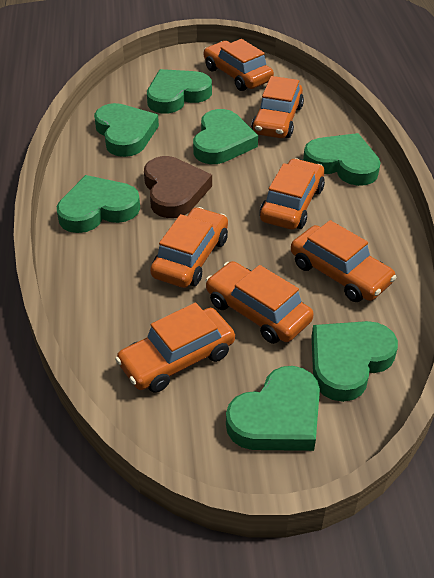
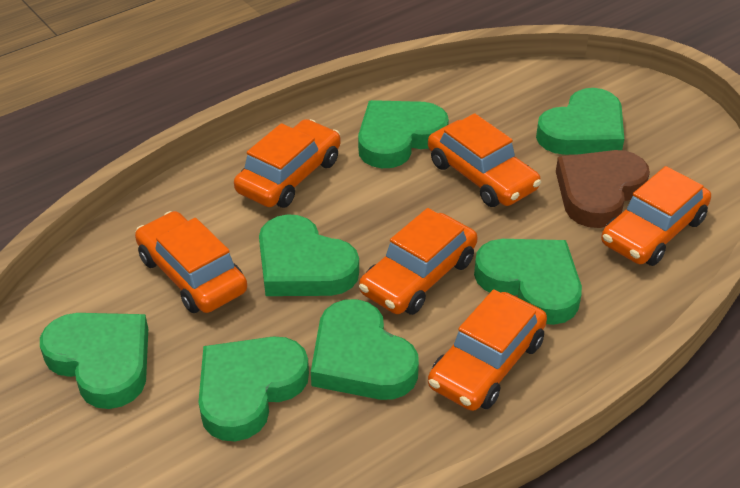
orange car: [115,303,235,393] [150,207,228,288] [204,39,274,91] [205,261,314,344] [251,76,304,138] [260,158,325,230] [291,220,397,302] = 7 -> [135,211,247,313] [234,119,341,208] [359,208,478,315] [428,113,541,207] [428,290,547,411] [601,166,711,266] = 6

